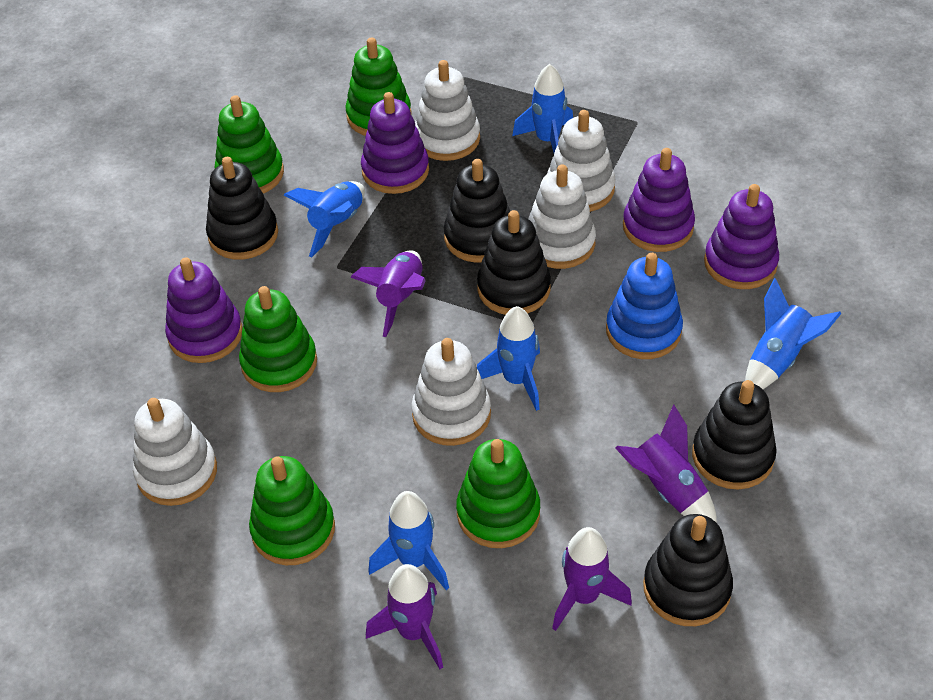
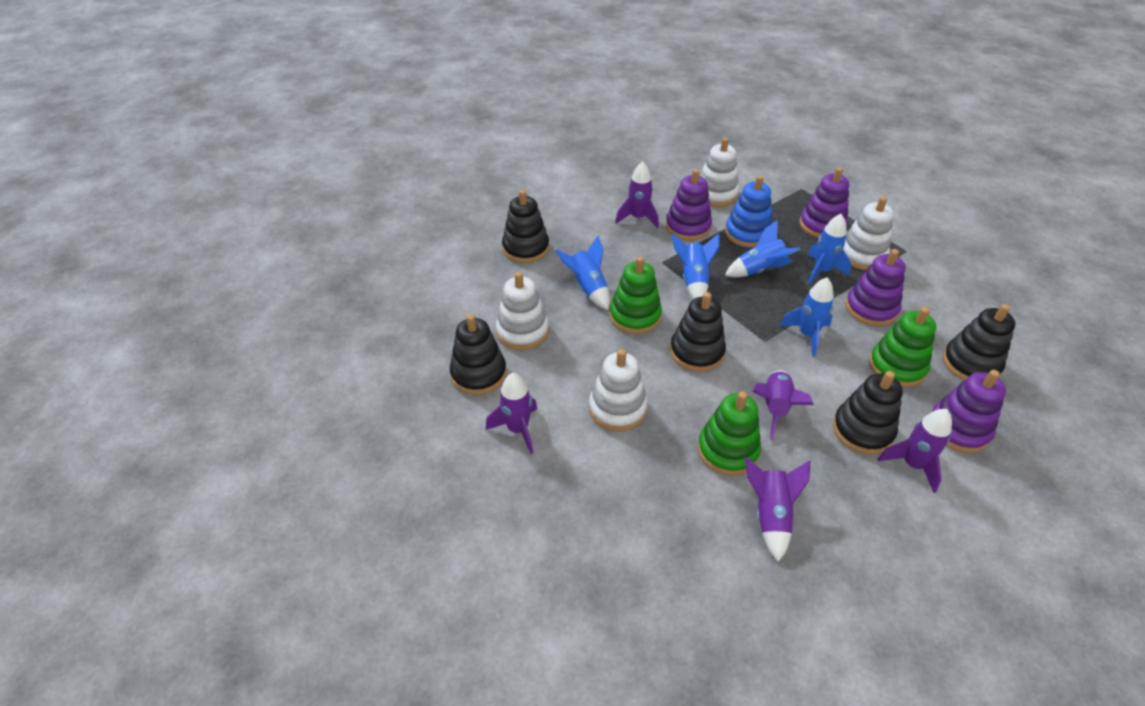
green stacking toy: [214,95,284,194] [239,286,317,392] [249,456,335,565] [345,37,412,136] [456,439,540,548] = 5 -> [610,256,662,334] [698,391,761,476] [869,307,936,387] = 3
purple rocket: [350,250,426,337] [366,564,443,669] [552,527,632,631] [615,404,717,523] = 4 -> [486,373,537,454] [615,162,659,228] [745,457,811,562] [752,370,814,440] [878,409,952,493] = 5
white stacking toy: [133,398,217,506] [411,338,491,446] [415,60,480,161] [528,164,596,269] [547,110,615,212] = 5 -> [496,272,549,350] [589,349,648,432] [699,137,739,207] [843,196,893,270] = 4

